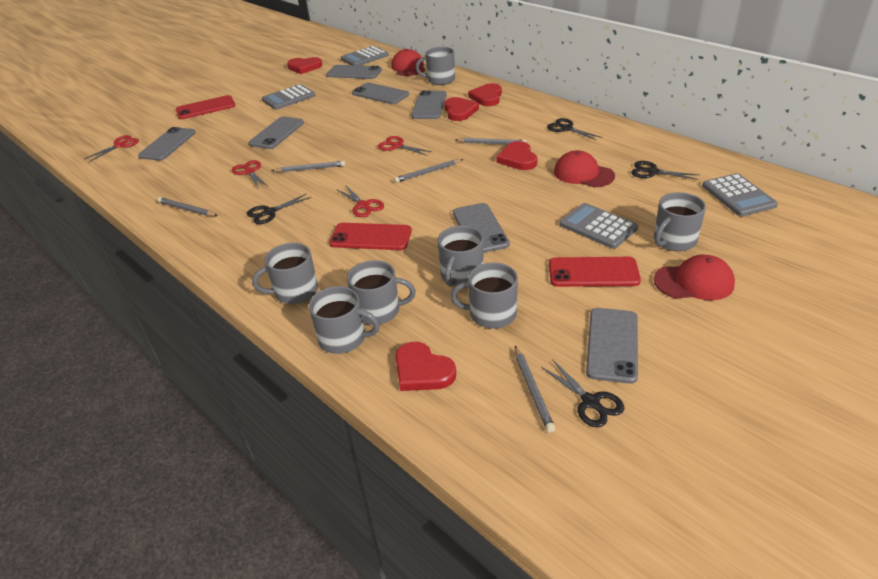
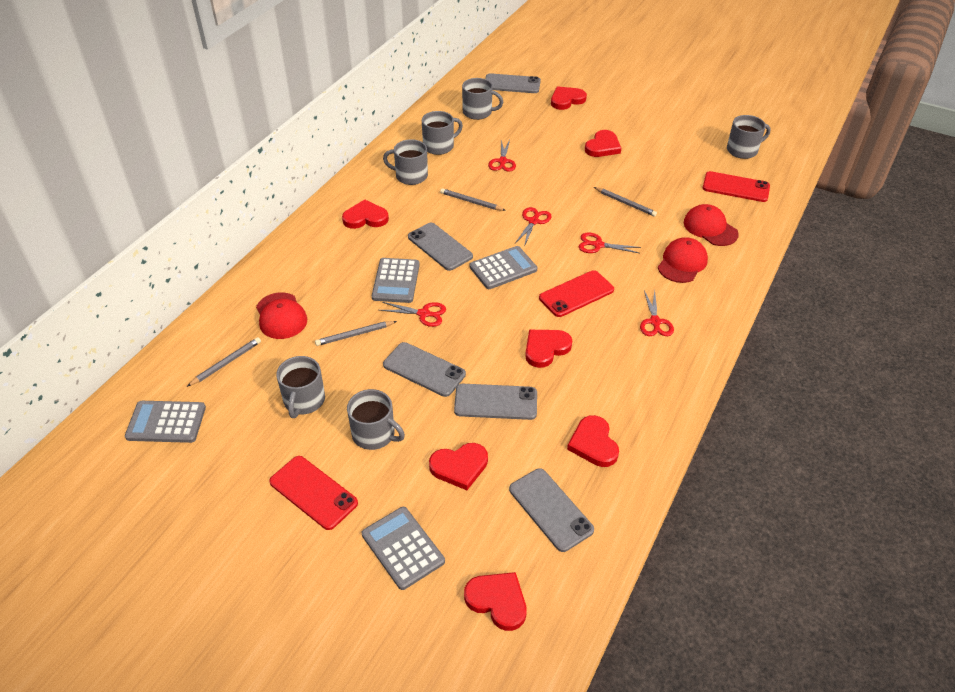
black scissors: [247,193,312,224] [541,359,624,428] [547,118,602,141] [631,161,699,180] = 4 -> none = 0
grey mug: [252,243,318,304] [309,286,380,354] [347,260,416,325] [416,47,455,85] [438,226,484,287] [450,262,518,329] [654,192,706,251] = 7 -> [276,356,325,418] [347,389,405,450] [383,139,428,185] [422,111,463,155] [462,78,503,120] [727,115,771,159] = 6
grey pencil: [158,197,218,216] [271,161,345,172] [394,159,463,183] [455,138,526,144] [515,346,555,433] = 5 -> [187,337,261,387] [315,321,397,346] [440,188,506,211] [594,187,657,217] = 4
grey phone: [138,127,196,160] [249,116,304,149] [326,65,382,79] [352,82,409,104] [411,90,446,119] [453,203,510,253] [586,308,638,384] = 7 -> [383,342,466,397] [408,223,473,271] [454,384,537,420] [485,73,541,93] [509,468,594,552] = 5
red heart: [287,57,322,74] [395,342,456,391] [444,97,479,121] [468,83,502,106] [497,141,537,170] = 5 -> [342,199,389,229] [429,443,488,490] [464,572,527,631] [525,330,572,368] [551,86,587,110] [567,415,619,467] [585,130,621,157] = 7
red scissors: [84,135,139,162] [232,160,268,188] [336,185,384,217] [378,136,432,156] = 4 -> [379,302,446,327] [488,140,516,172] [515,207,551,246] [579,232,641,253] [640,290,674,336] = 5

